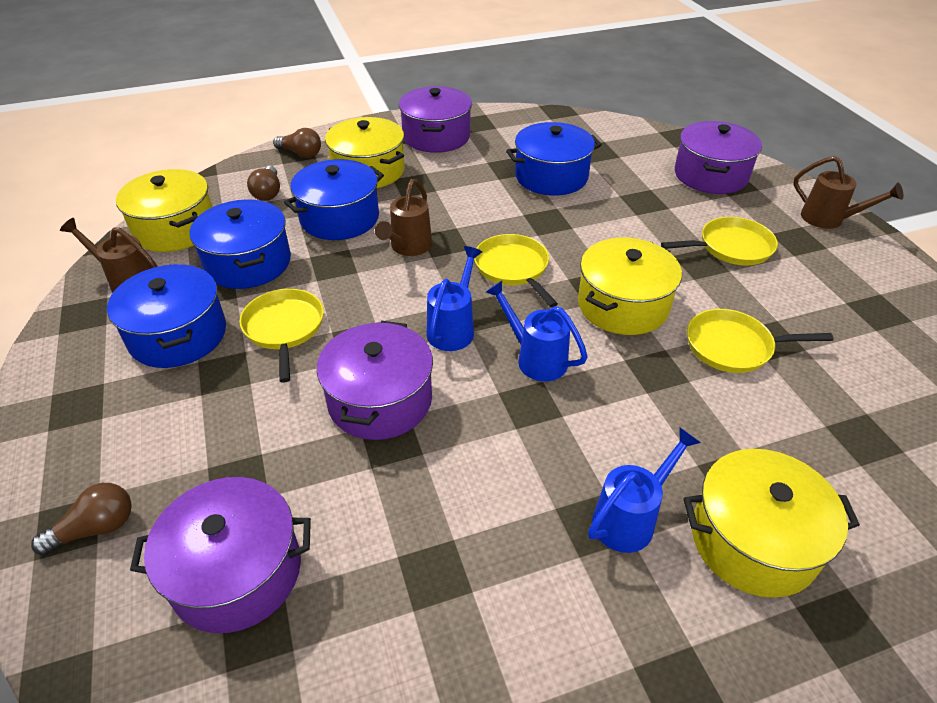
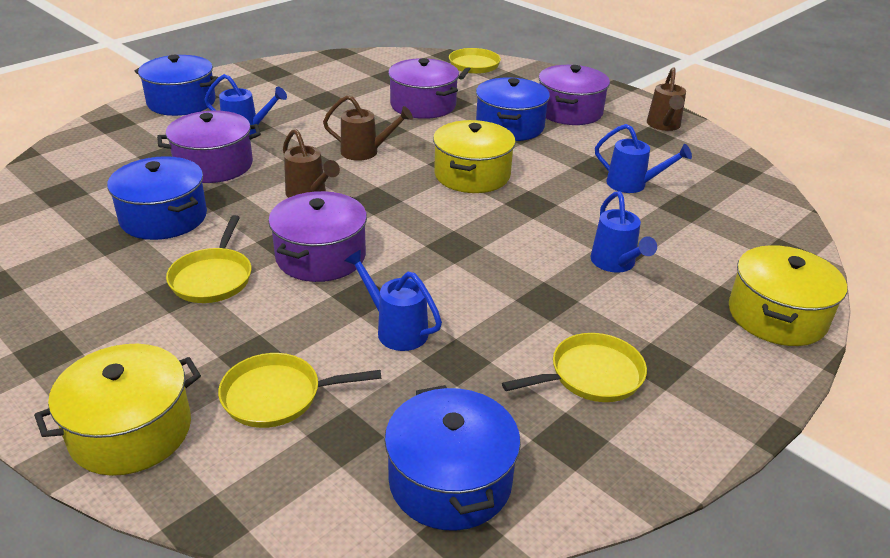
blue watering can: [426,246,482,351] [486,281,588,381] [588,427,701,553] = 3 -> [205,74,287,135] [344,250,442,351] [591,191,657,273] [595,124,692,193] = 4
brown light bulb: [31,483,132,556] [247,166,280,201] [273,128,321,158] = 3 -> none = 0
yellow pot: [116,169,212,252] [325,117,405,188] [578,237,682,335] [683,449,860,598] = 4 -> [34,344,201,476] [433,120,516,193] [729,245,847,346] = 3

